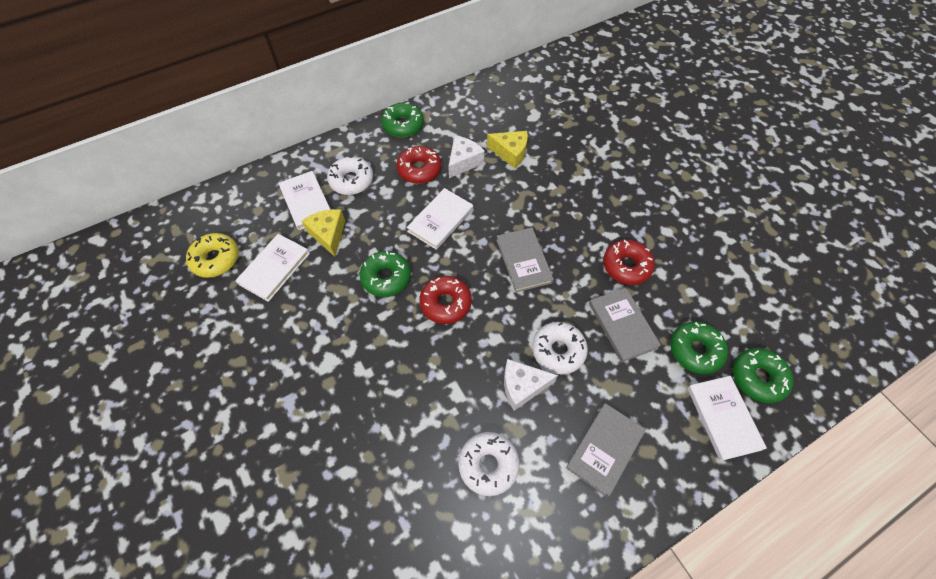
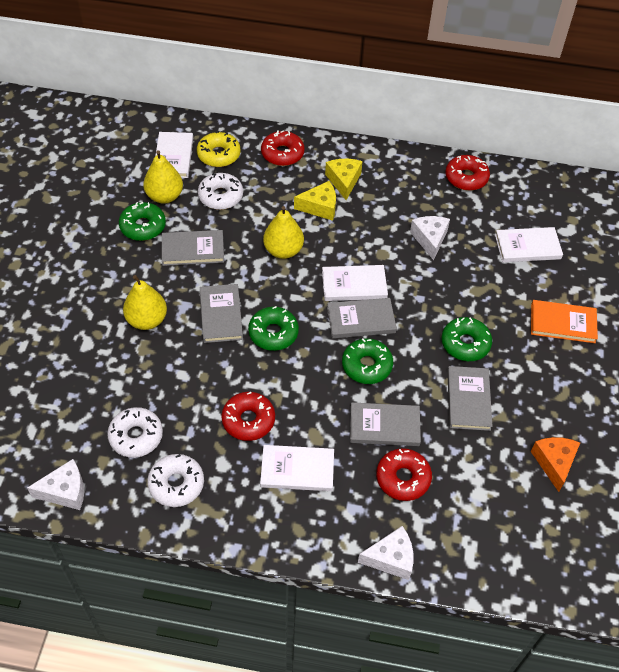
grey book: [496,227,554,292] [566,403,646,497] [589,288,661,362] = 3 -> [162,230,224,266] [200,284,243,343] [327,298,397,338] [350,402,421,446] [447,366,493,431] = 5
orange book: none = 0 -> [531,300,598,343] = 1
orange cheese: none = 0 -> [531,437,580,492] = 1
red donut: [396,146,441,184] [419,276,472,324] [603,240,655,285] = 3 -> [221,392,275,441] [261,130,305,166] [376,448,432,501] [445,155,490,191] = 4
white cheese: [448,136,485,178] [504,359,558,411] = 2 -> [27,459,84,510] [358,526,414,580] [410,216,450,260] = 3
yellow pear: none = 0 -> [123,275,167,330] [143,150,183,204] [263,206,304,259] = 3

